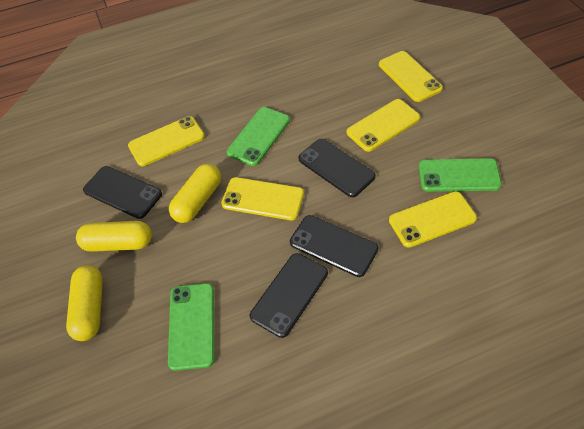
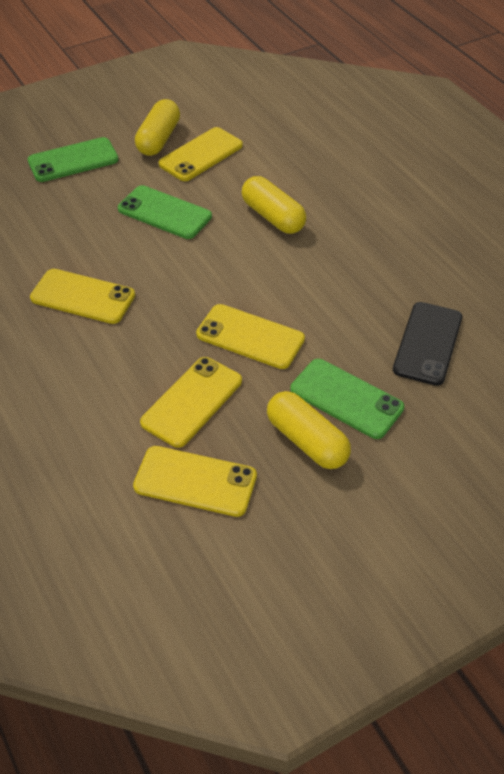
black phone: [83,166,162,219] [250,253,328,338] [290,215,378,277] [298,139,376,197] = 4 -> [393,302,462,386] = 1

